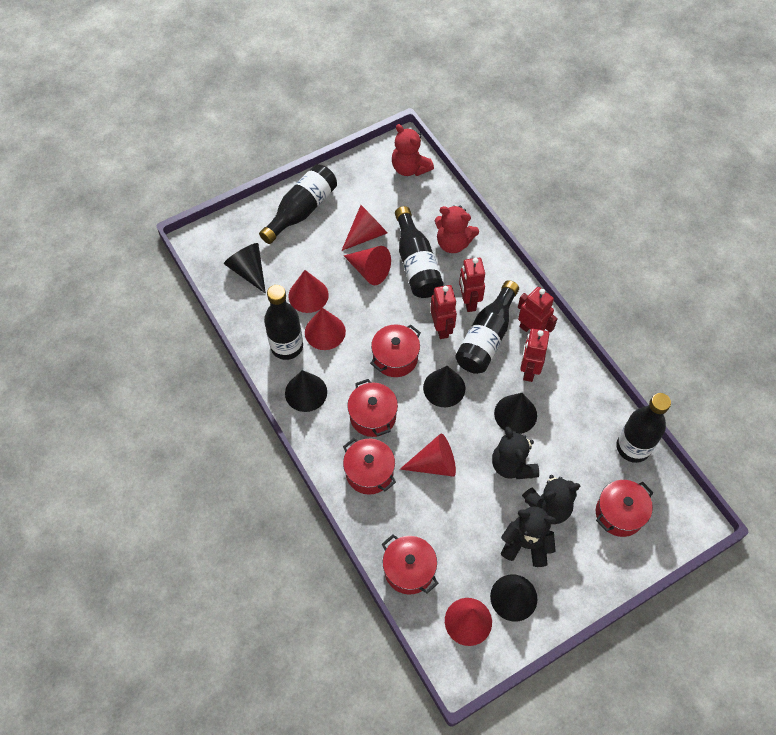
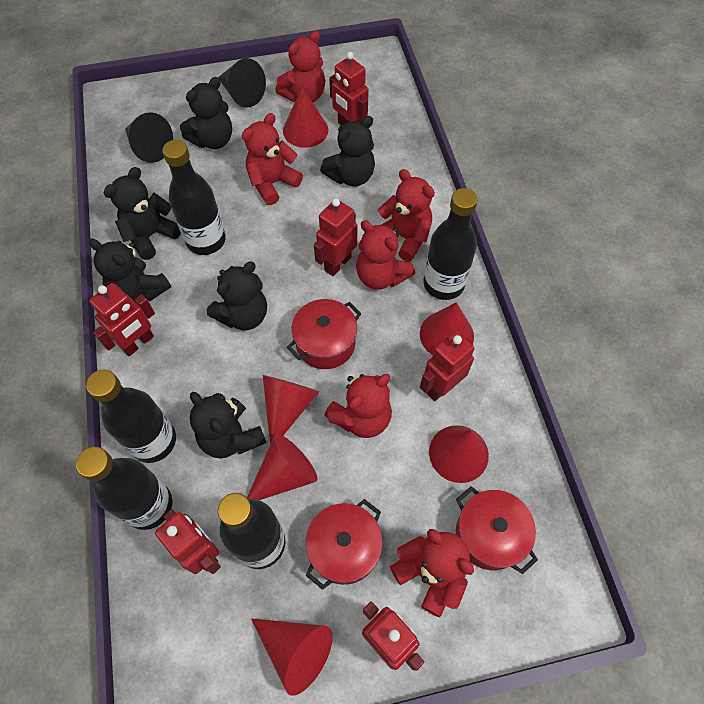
black cone: [224,243,266,294] [285,370,327,412] [423,366,465,407] [490,575,537,621] [494,393,537,434] = 5 -> [125,112,173,163] [218,58,266,108] = 2
black teddy bear: [492,427,539,479] [501,506,556,567] [522,475,580,524] = 3 -> [89,238,171,302] [104,167,181,260] [180,77,232,149] [190,392,267,459] [207,261,267,330] [320,116,375,186] = 6
red pot: [343,438,396,495] [347,379,398,437] [370,324,421,377] [382,534,439,595] [596,480,653,537] = 5 -> [287,299,361,369] [305,499,383,590] [456,486,538,574] = 3
red robot: [430,285,457,339] [459,258,485,312] [518,287,558,333] [520,329,549,382] = 4 -> [89,283,155,356] [155,509,221,574] [314,199,357,276] [329,52,369,125] [362,601,424,671] [420,331,474,401] = 6
red teddy bear: [392,124,434,176] [435,205,479,253] = 2 -> [242,113,303,205] [276,31,325,103] [324,374,392,438] [356,220,415,290] [378,169,435,261] [390,529,474,617] = 6

